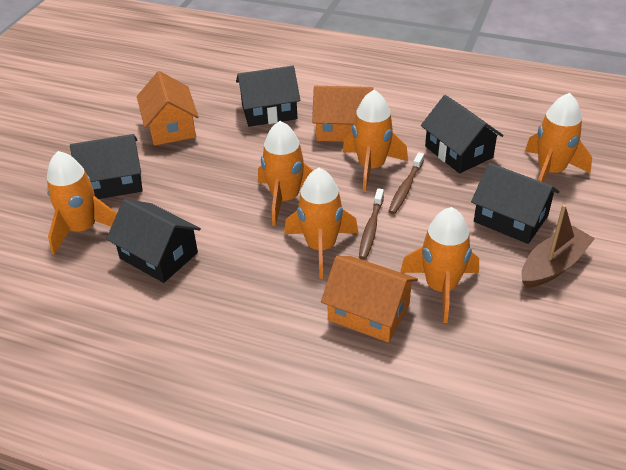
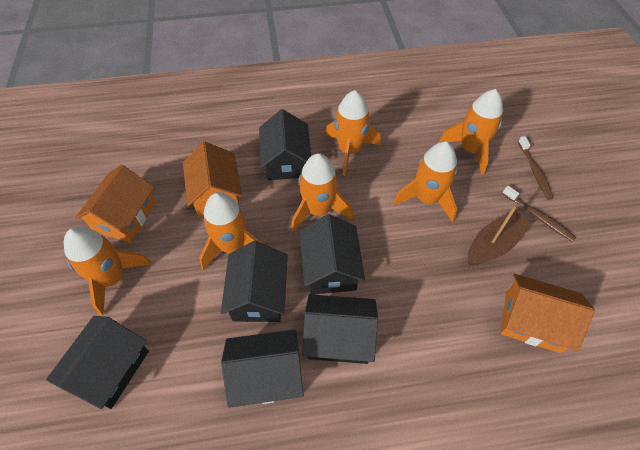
black house: [70,134,143,199] [106,199,201,283] [236,66,300,127] [421,95,504,173] [471,163,559,244] = 5 -> [46,316,149,409] [221,241,288,322] [221,329,304,408] [259,109,311,180] [300,214,365,295] [302,294,378,364] = 6

